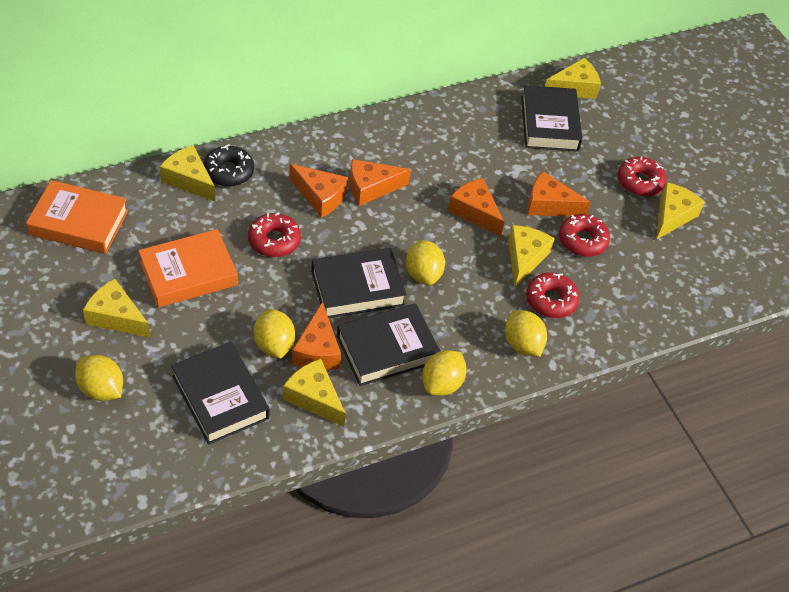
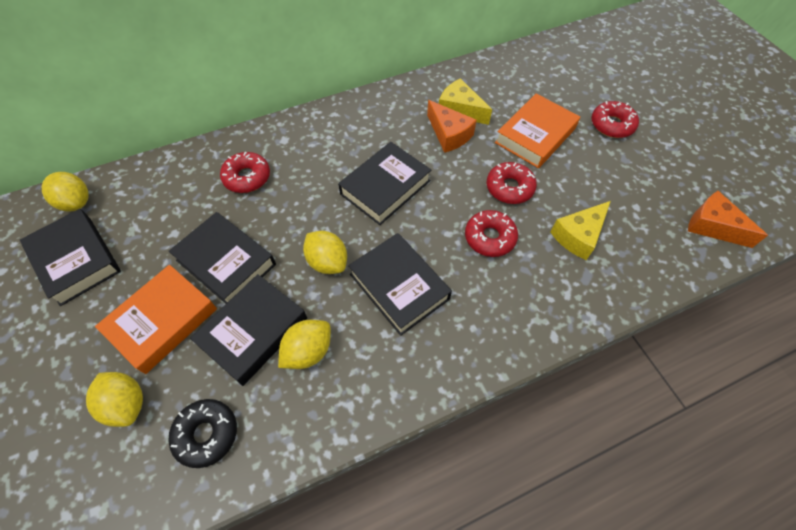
black book: [171,342,269,445] [311,248,407,318] [337,303,440,386] [521,85,583,152] = 4 -> [20,209,121,306] [169,212,276,304] [190,274,307,386] [338,142,431,225] [348,233,452,336] = 5
orange cheese: [289,164,348,218] [292,302,341,370] [350,159,411,206] [448,178,504,236] [528,171,591,216] = 5 -> [427,100,477,153] [688,191,768,248] = 2
yellow cheese: [83,279,150,338] [160,145,216,202] [283,359,346,427] [508,225,555,287] [545,58,601,99] [657,182,705,239] = 6 -> [439,78,492,125] [551,201,611,260] = 2
yellow lemon: [75,355,123,401] [254,309,295,359] [406,240,445,285] [422,350,467,396] [505,310,547,357] = 5 -> [42,172,88,212] [86,372,143,427] [278,320,331,369] [303,231,347,274] = 4

